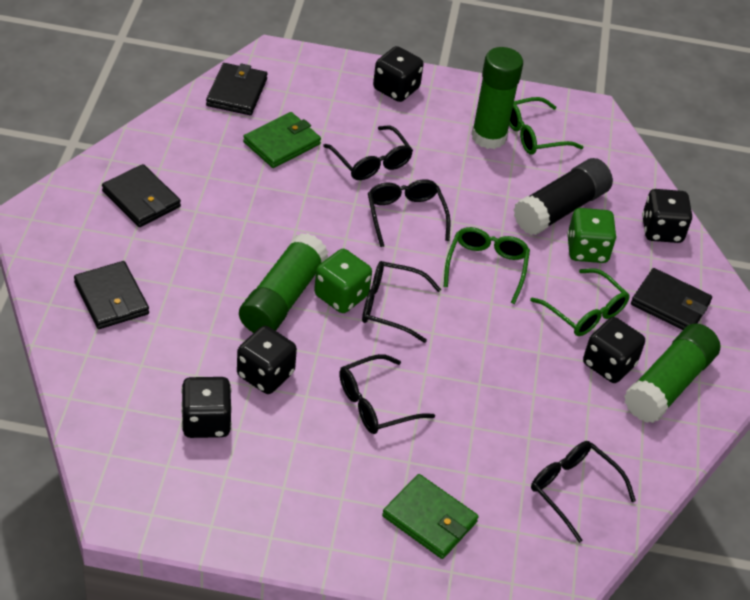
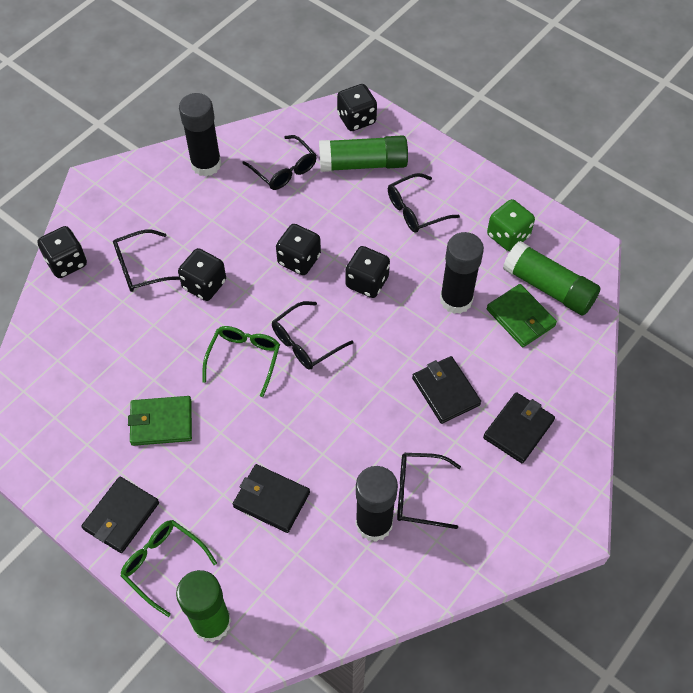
black glue stick: [513,158,613,235] = 1 -> [179,93,222,177] [356,466,398,542] [440,232,484,314] = 3
green dice: [314,249,372,313] [567,208,617,263] = 2 -> [487,199,535,251] = 1
green glasses: [444,227,530,304] [509,97,583,155] [530,268,630,336] = 3 -> [120,520,217,617] [202,326,280,397] = 2

